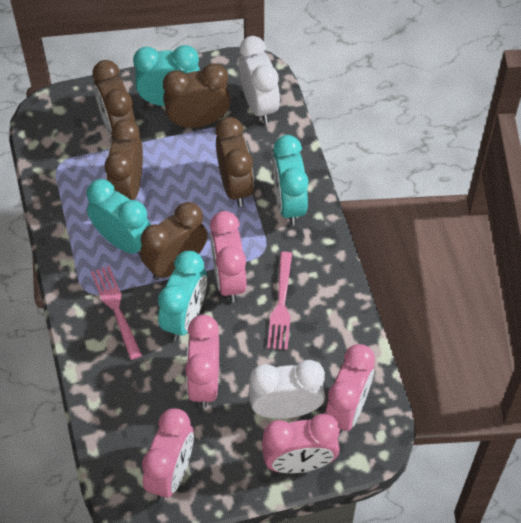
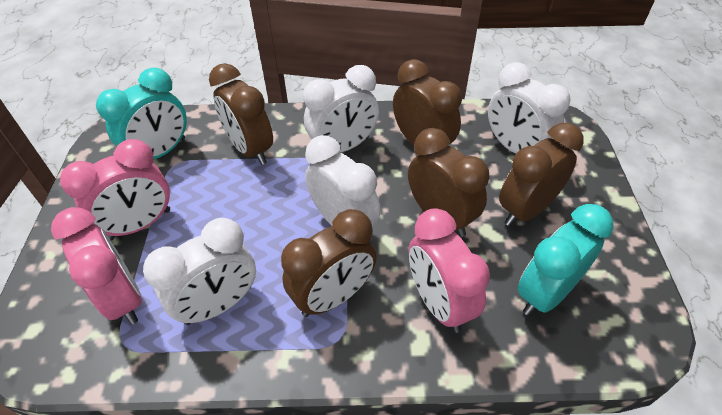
pink clock: [142,408,194,500] [185,315,219,408] [210,211,247,303] [262,414,340,473] [325,344,375,433] = 5 -> [51,207,142,325] [60,139,170,240] [409,208,490,333] = 3
pink fork: [91,266,142,360] [267,252,292,350] = 2 -> none = 0
turquoise clock: [87,179,151,255] [133,45,200,106] [158,251,207,341] [272,135,309,225] = 4 -> [96,68,187,159] [517,204,613,316] = 2
white clock: [239,36,280,124] [249,360,325,419] = 2 -> [143,218,256,325] [303,65,379,153] [305,135,381,226] [488,62,571,154] = 4

